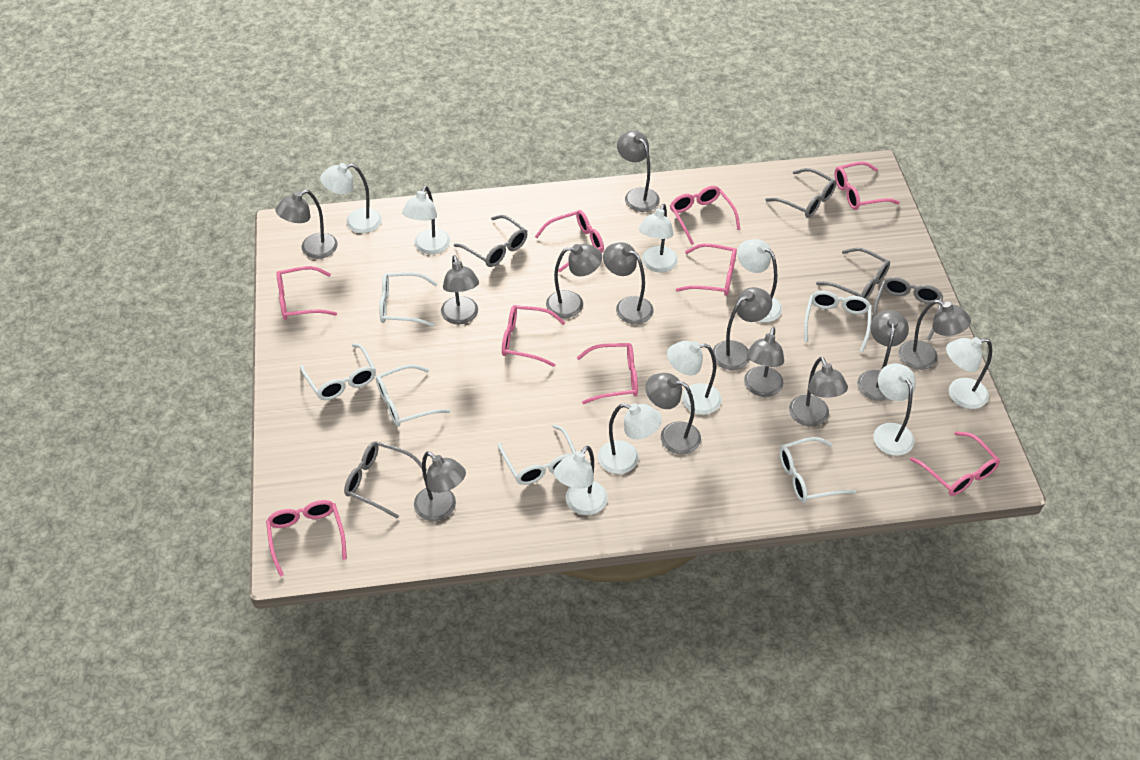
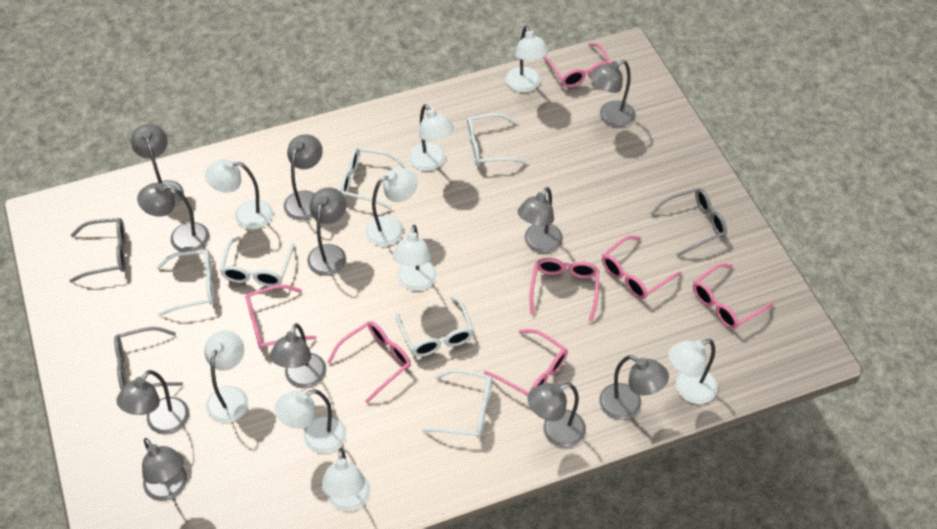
grey glasses: [344,441,427,519] [454,215,527,267] [765,168,837,218] [816,248,890,299] [872,277,943,341] = 5 -> [69,218,126,282] [114,327,183,390] [651,188,727,257] = 3
grey lamp: [276,190,338,259] [414,451,466,521] [441,255,479,325] [546,244,602,318] [603,242,654,324] [617,131,660,212] [646,373,701,454] [713,287,772,370] [744,327,784,397] [789,357,848,427] [857,310,909,401] [899,300,971,370] = 12 -> [117,370,189,434] [131,124,184,207] [137,183,209,252] [142,438,187,501] [270,323,326,388] [284,134,323,220] [307,187,347,276] [517,187,563,253] [527,383,586,447] [590,60,635,127] [599,355,669,420] = 11
pink glasses: [266,500,347,577] [276,266,337,320] [502,305,566,367] [535,210,604,272] [577,343,638,404] [670,186,741,245] [676,243,737,296] [834,162,900,210] [910,431,1000,496] = 9 -> [245,285,316,350] [327,321,411,403] [484,329,568,396] [529,258,599,322] [543,43,611,88] [602,236,682,299] [693,263,774,329] = 7

